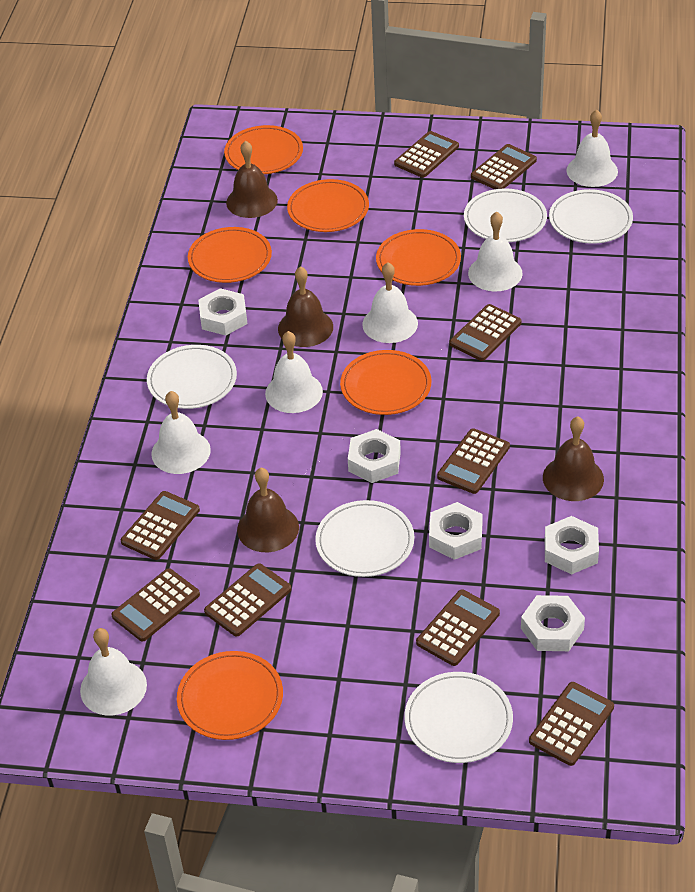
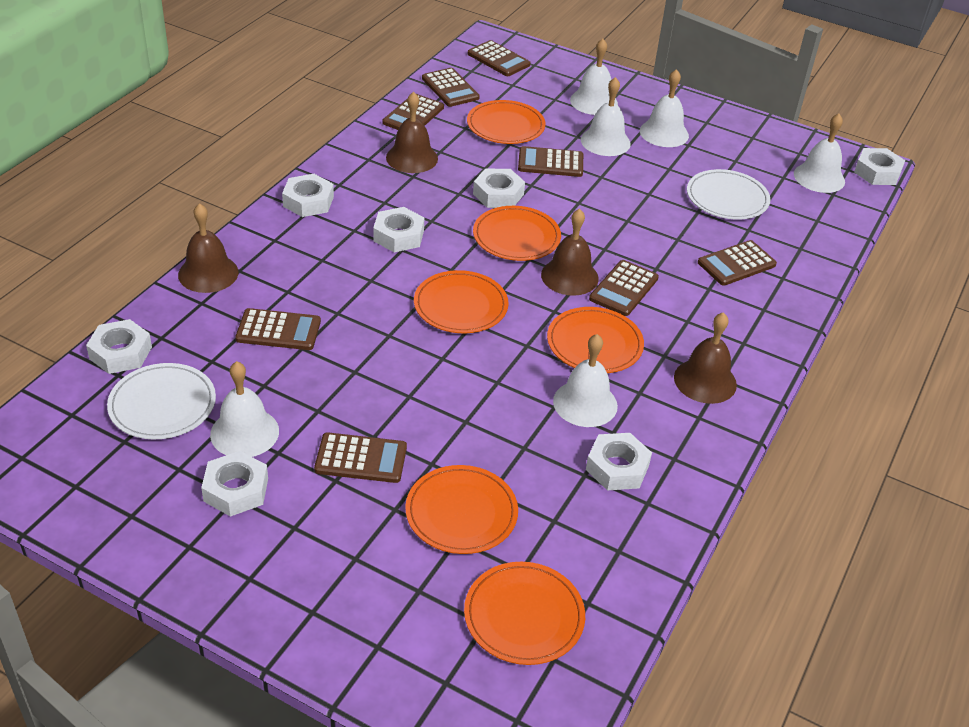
brown calculator: [111,568,200,641] [121,491,200,560] [204,563,291,637] [394,131,459,178] [416,589,500,666] [437,428,510,494] [450,304,521,361] [471,144,537,189] [529,682,614,766] = 9 -> [235,308,321,350] [314,432,407,483] [383,94,444,130] [422,68,480,107] [468,40,530,76] [518,146,583,177] [589,260,659,316] [698,240,777,286] = 8
white nut: [198,288,248,336] [348,429,401,483] [429,502,483,560] [521,595,585,651] [545,516,599,574] = 5 -> [86,319,152,374] [201,451,268,517] [282,174,334,217] [373,207,424,252] [473,168,525,208] [586,433,652,490] [854,148,905,185] = 7
white plate: [147,345,237,409] [315,500,414,577] [404,672,513,763] [464,188,547,242] [549,189,633,244] = 5 -> [107,363,216,439] [687,169,770,220] = 2

